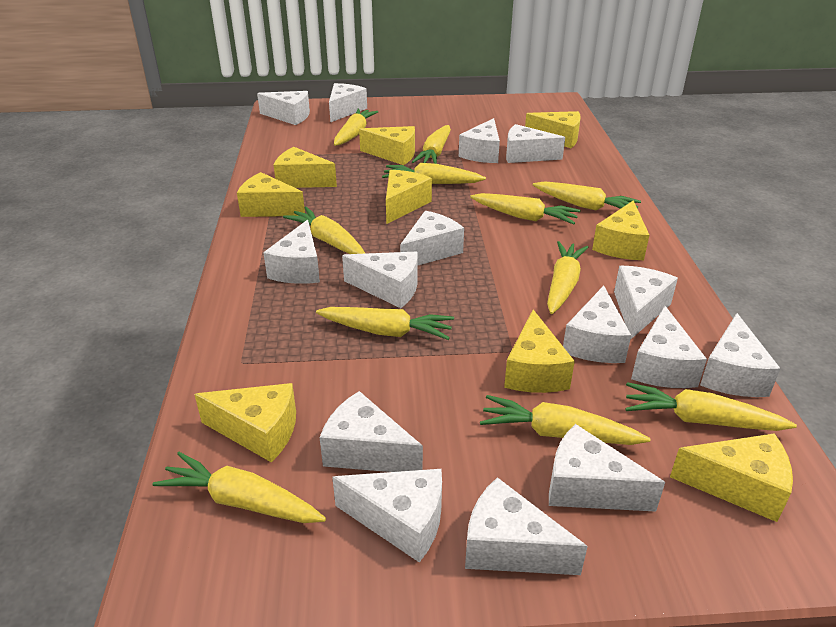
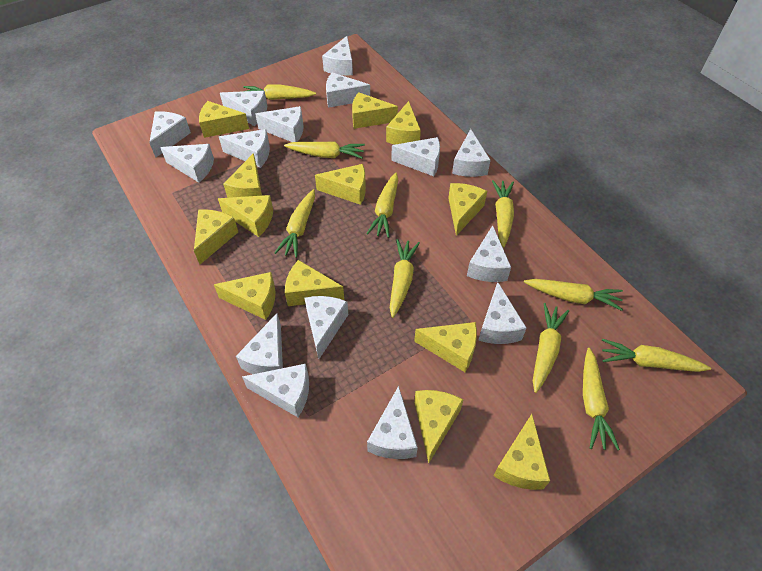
yellow carrot: [153,452,326,523] [283,207,366,254] [316,307,454,340] [334,109,378,146] [382,163,486,184] [412,125,451,164] [470,193,581,224] [480,395,650,445] [533,181,641,211] [547,241,589,314] [625,382,797,431] = 11 -> [243,85,316,100] [274,189,315,258] [284,141,365,159] [366,173,398,238] [390,239,420,318] [492,180,514,247] [524,279,623,311] [533,303,569,393] [583,348,620,450] [602,339,711,372] = 10
yellow cheese: [194,383,296,462] [237,172,305,217] [274,147,337,188] [359,126,415,165] [386,170,432,224] [504,310,575,393] [525,111,581,148] [592,200,649,260] [670,433,793,522] = 9 -> [194,209,238,265] [199,101,249,138] [214,272,276,320] [218,195,273,237] [223,153,262,198] [285,260,344,306] [315,164,366,205] [352,92,398,129] [386,101,421,145] [414,322,477,372] [414,390,463,463] [448,183,487,236] [493,414,550,490] = 13

